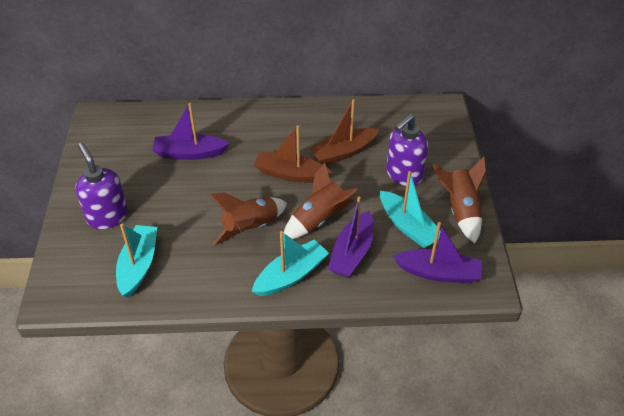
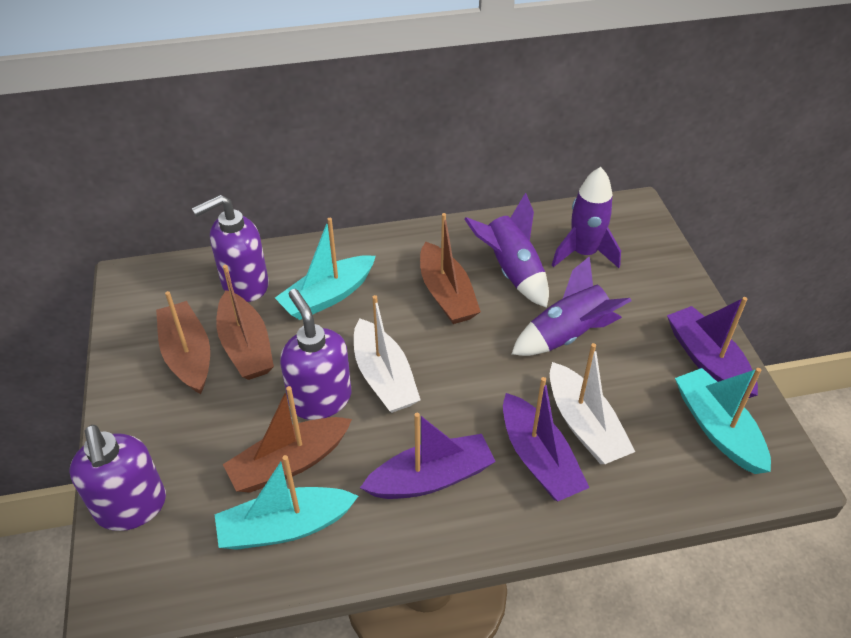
brown boat: [254,125,332,183] [309,99,379,165] = 2 -> [156,291,210,394] [216,265,274,380] [223,386,352,493] [420,213,481,324] = 4
brown rocket: [210,192,287,246] [283,163,358,239] [433,156,487,243] = 3 -> none = 0
purple rocket: none = 0 -> [464,193,549,308] [512,256,632,356] [552,167,621,268] = 3
purple soap dispenser: [75,143,128,229] [386,114,428,186] = 2 -> [70,425,166,531] [192,195,269,302] [280,289,351,420] = 3
white boat: none = 0 -> [354,295,420,413] [550,343,635,464] = 2

